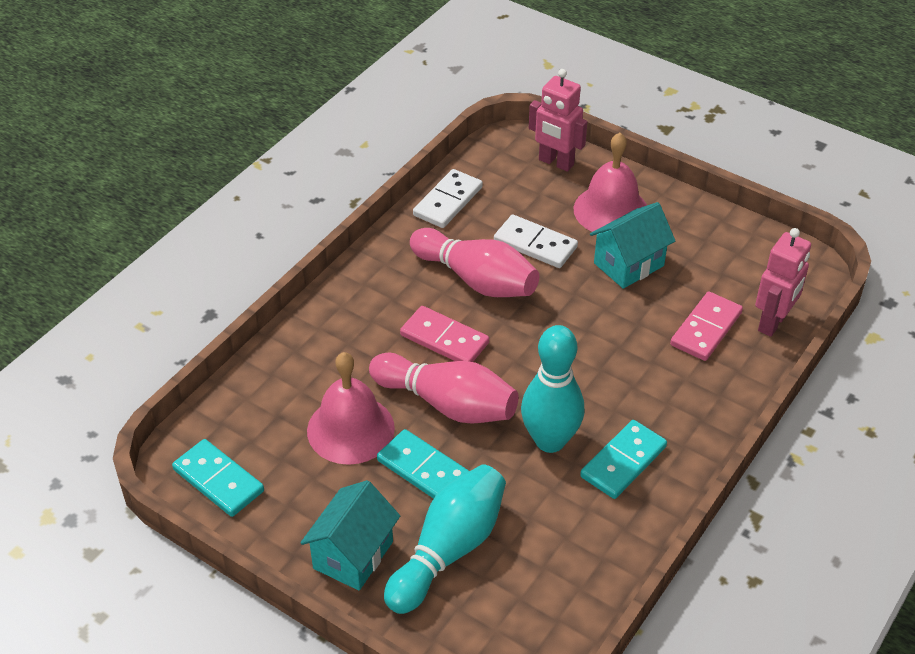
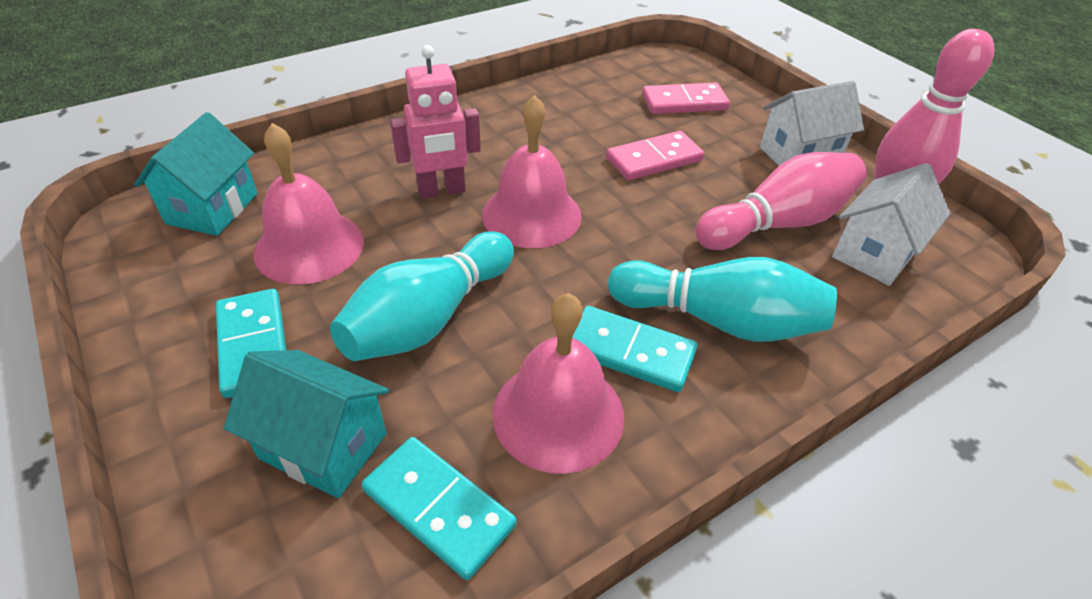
pink bell: [307,352,395,465] [574,132,647,232] = 2 -> [254,123,364,284] [482,95,582,248] [492,293,624,474] = 3
pink robot: [529,69,587,172] [755,228,811,337] = 2 -> [390,45,481,199] = 1
white domino: [413,169,483,228] [494,215,578,268] = 2 -> none = 0
white house: none = 0 -> [760,81,864,166] [832,163,950,286] = 2

